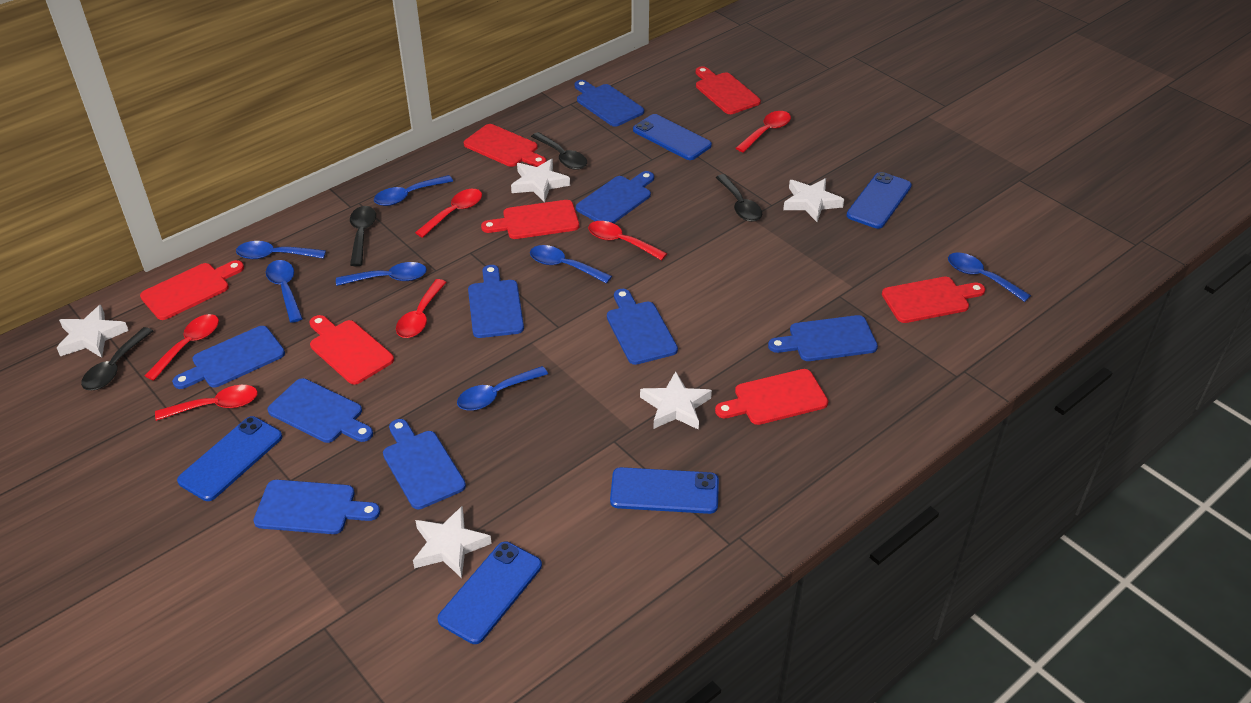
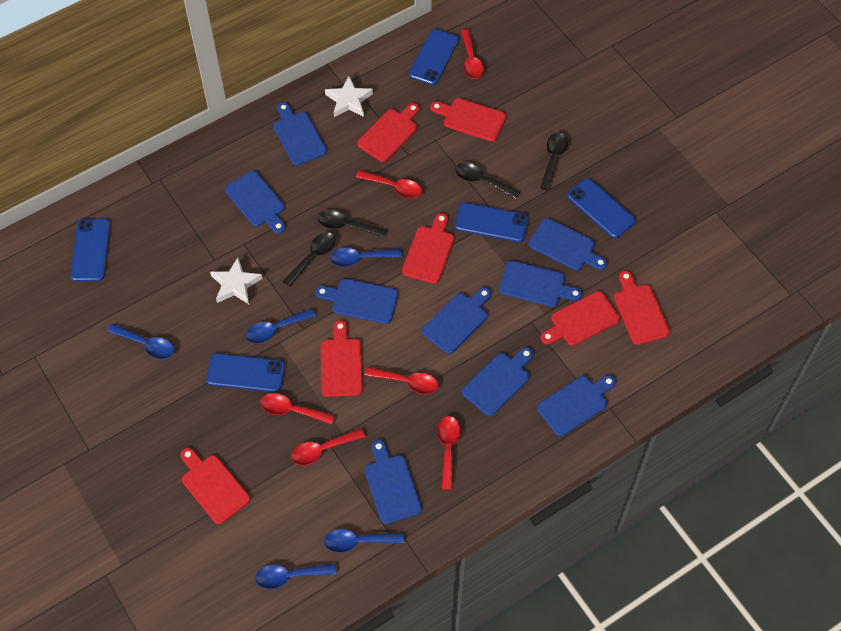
blue spoon: [236,241,326,259] [266,260,303,323] [336,262,427,286] [374,175,453,206] [457,366,548,411] [530,245,612,284] [948,252,1031,302] = 7 -> [107,324,174,359] [245,309,316,344] [255,564,337,589] [324,529,404,553] [330,248,402,267] = 5
white star: [57,305,129,358] [413,506,492,578] [511,159,570,202] [640,371,712,430] [783,178,844,222] = 5 -> [210,258,263,304] [325,76,373,117] = 2

